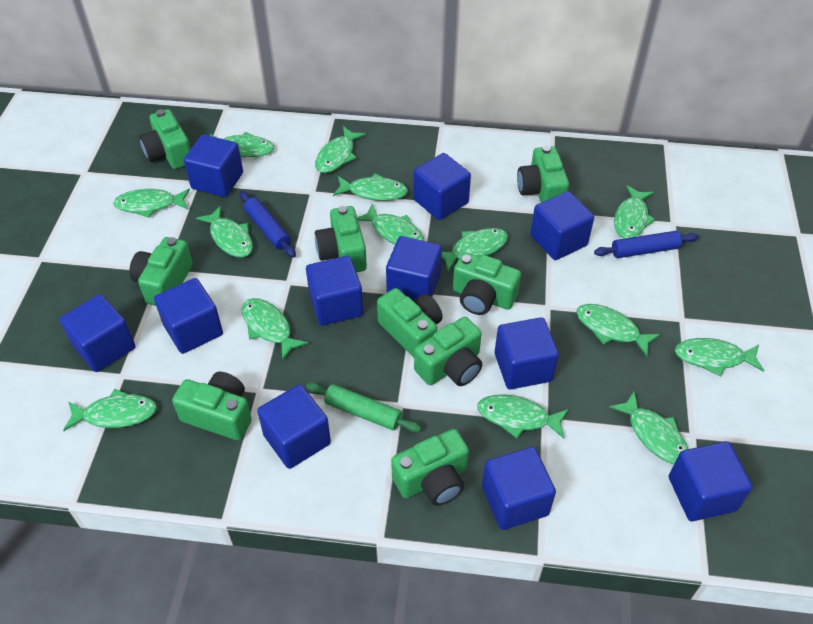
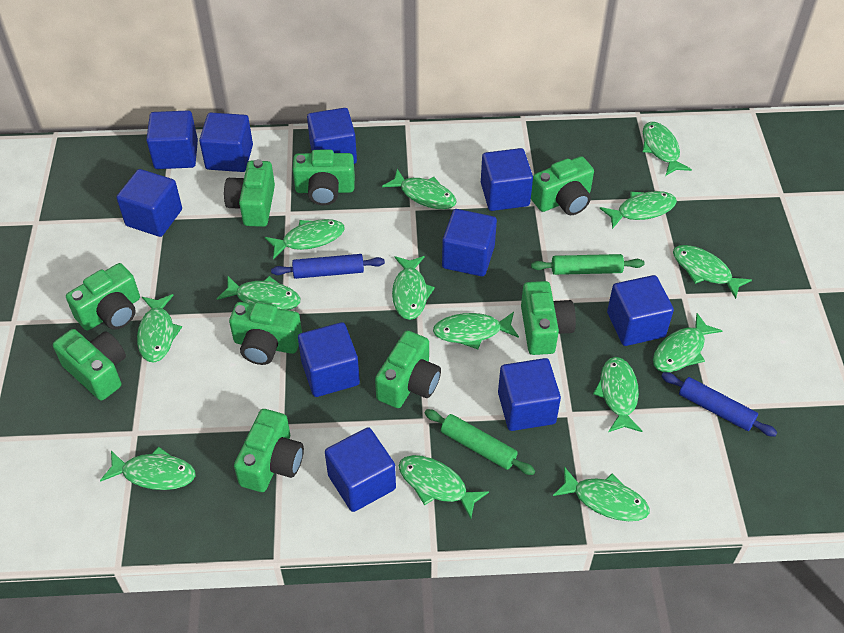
blue cube: [59,294,136,372] [154,278,223,354] [184,135,243,197] [257,384,331,469] [306,256,363,326] [386,236,442,300] [413,153,471,220] [482,447,556,530] [495,317,559,389] [530,191,594,260] [669,441,753,521] = 11 -> [116,169,182,237] [146,110,198,169] [199,113,253,172] [298,322,360,397] [307,108,357,164] [325,427,396,512] [442,209,497,277] [481,148,533,211] [498,358,561,431] [607,275,674,346] = 10
green rolling pin: [306,382,421,432] = 1 -> [424,409,535,475] [531,254,644,275] = 2

